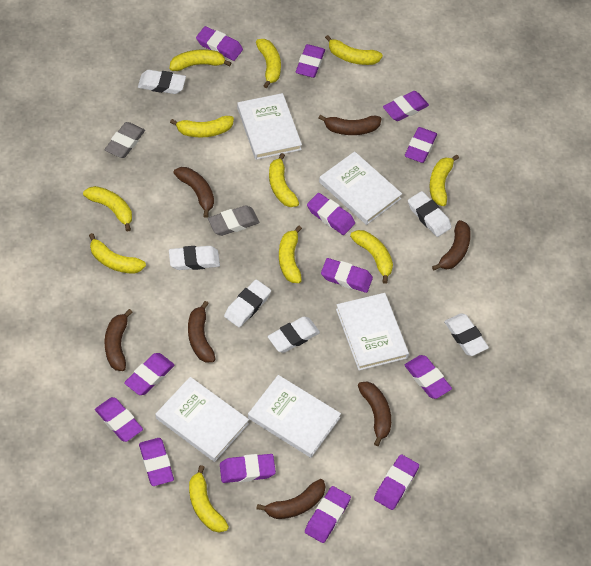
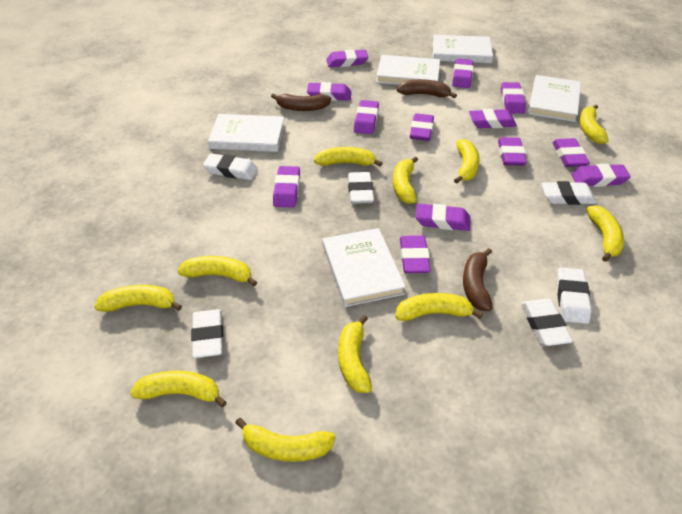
brown banana: [105,309,133,371] [173,167,214,218] [188,301,216,362] [256,479,326,519] [318,114,382,135] [358,381,391,446] [432,220,471,270] = 7 -> [271,94,331,111] [397,79,457,98] [463,248,492,311] = 3
grey eraser: [104,122,145,158] [208,205,259,236] = 2 -> none = 0

